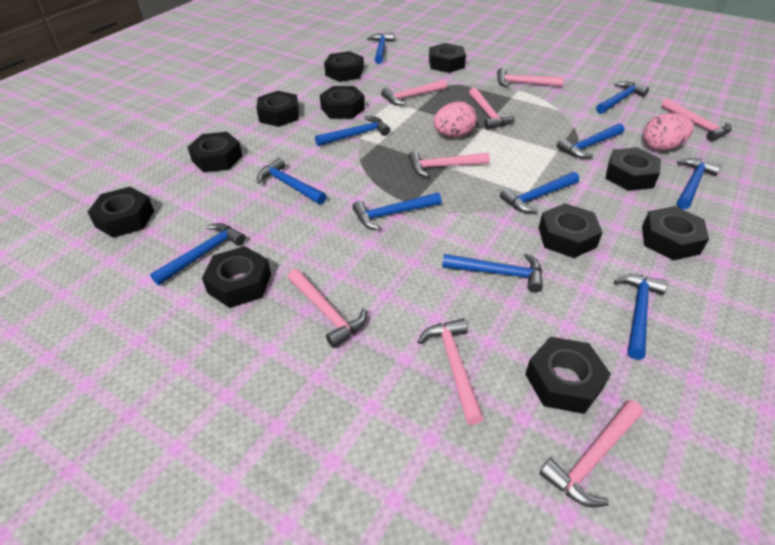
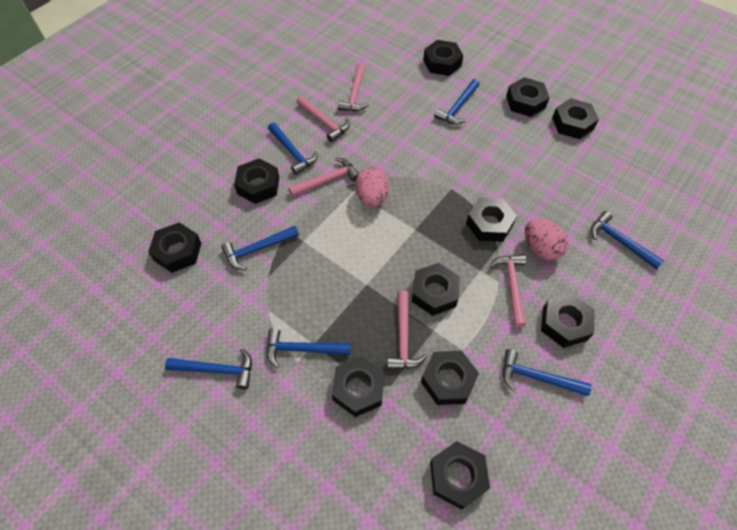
blue hammer: [150,223,246,285] [257,158,326,204] [315,116,390,146] [352,192,442,230] [367,33,394,64] [442,253,543,293] [500,172,579,213] [556,123,624,158] [596,81,649,114] [614,274,668,360] [677,158,722,209] = 11 -> [165,348,252,389] [221,226,299,270] [267,328,350,368] [268,123,318,175] [434,79,479,125] [503,349,592,396] [590,211,664,269] = 7
pink hammer: [288,269,366,348] [381,79,447,105] [408,151,490,177] [418,318,484,425] [469,88,515,130] [497,68,564,87] [539,400,643,507] [661,98,732,141] = 8 -> [289,157,359,197] [297,96,350,142] [338,63,369,111] [387,291,427,369] [490,254,526,328] = 5

